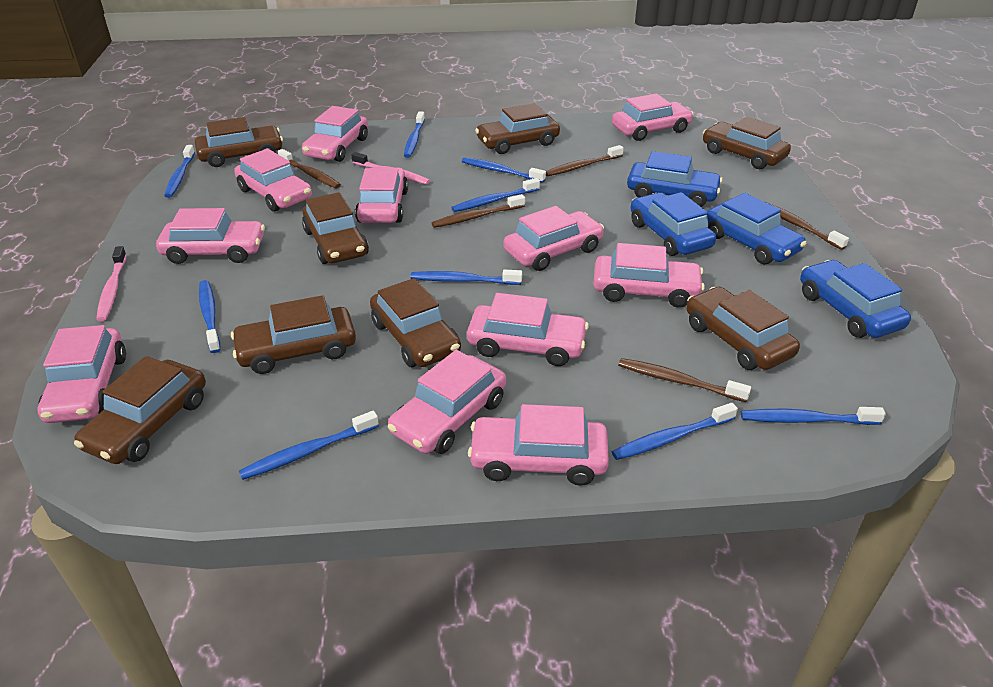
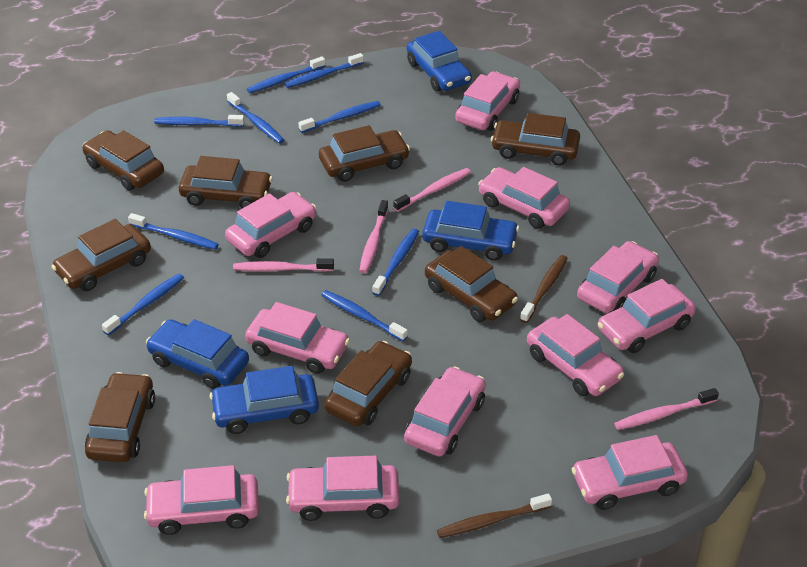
brown toothbrush: [278,149,341,188] [432,194,525,228] [546,145,624,176] [618,358,751,402] [766,202,849,250] = 5 -> [437,493,552,538] [520,255,568,323] = 2
pink toothbrush: [96,246,127,321] [351,152,430,184] = 2 -> [233,258,334,272] [359,200,388,273] [393,168,471,212] [614,388,719,430] = 4

